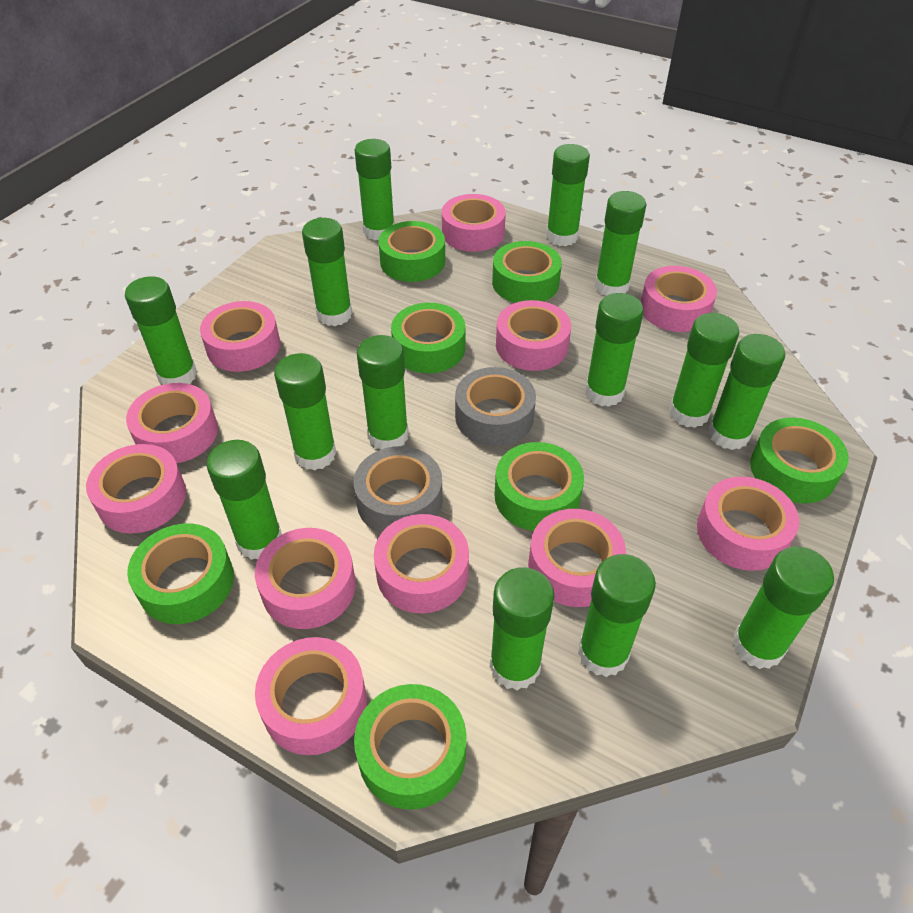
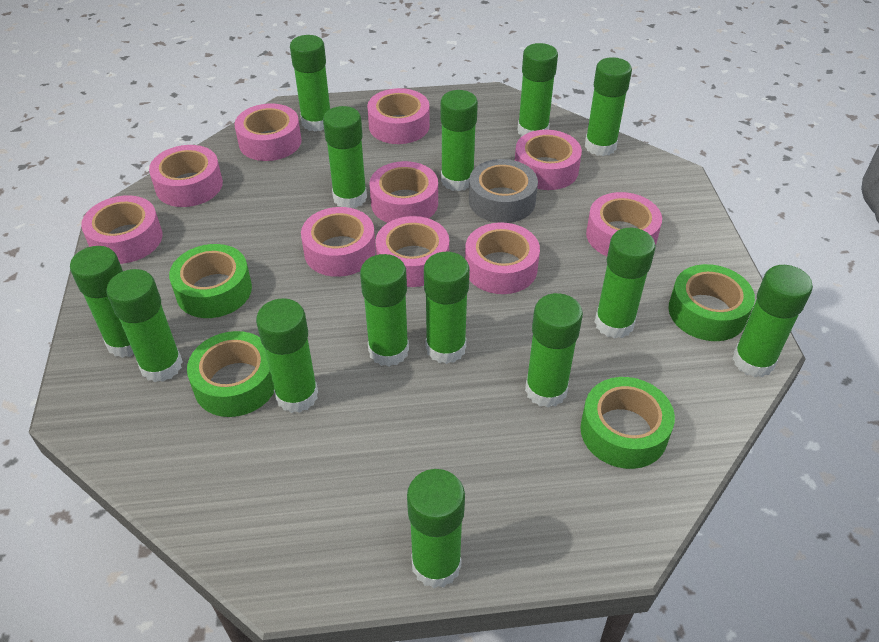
green tape: [127,524,234,624] [354,684,466,810] [378,221,445,282] [391,303,466,373] [492,241,562,303] [494,442,584,531] [750,417,849,503] = 7 -> [169,244,252,318] [187,331,274,417] [580,377,675,469] [668,264,755,341] = 4
grey tape: [354,446,443,533] [455,367,536,446] = 2 -> [469,159,538,223] = 1
pink tape: [86,444,186,534] [126,383,218,463] [200,301,280,372] [255,528,356,629] [255,637,367,755] [374,514,469,614] [442,194,506,252] [496,300,571,371] [528,509,626,607] [641,266,717,332] [697,477,799,571] = 11 -> [81,195,162,264] [149,145,223,207] [235,104,302,161] [301,207,376,277] [367,88,430,144] [369,161,438,223] [375,216,449,287] [465,222,540,294] [515,130,582,190] [586,192,662,256] = 10

